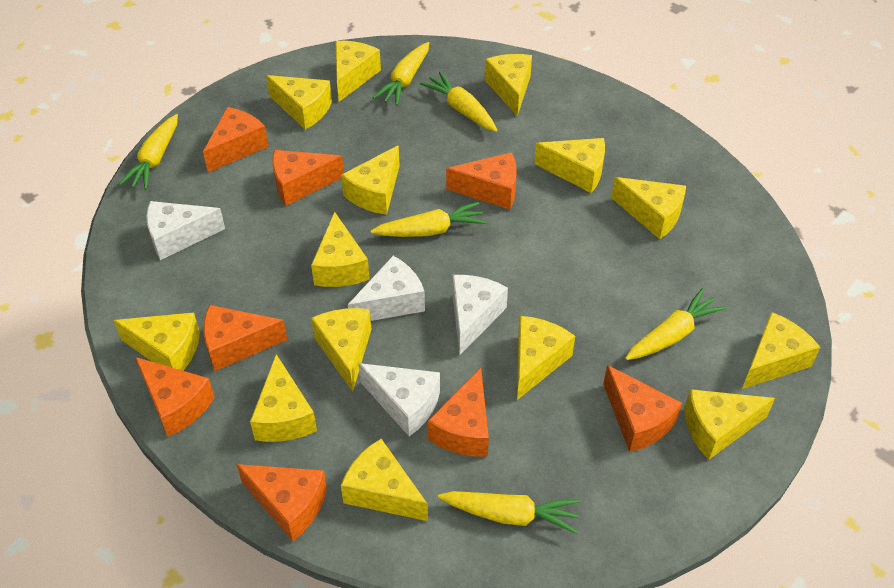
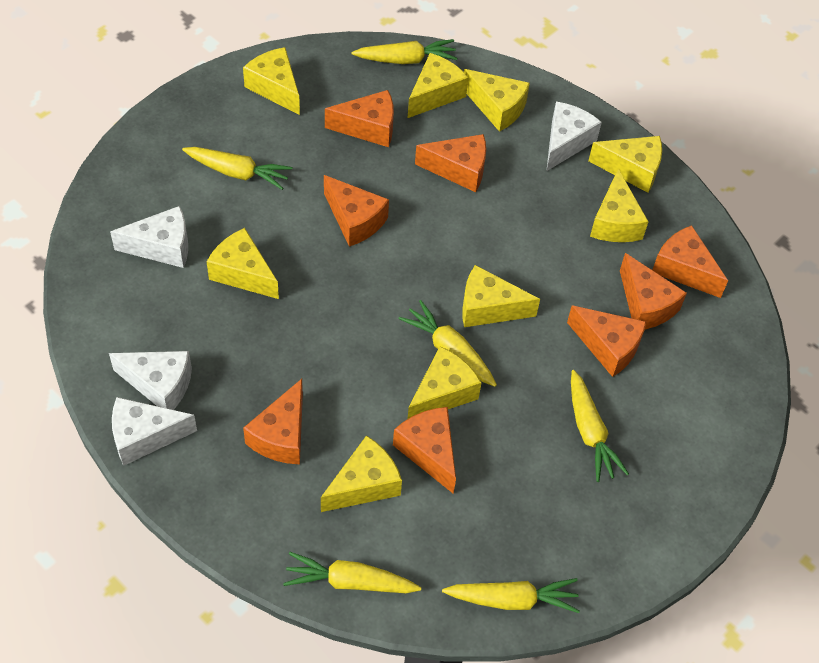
yellow cheese: [114,312,200,371] [250,354,317,442] [266,75,332,130] [311,212,370,287] [311,308,371,392] [335,41,381,102] [341,145,400,215] [341,439,428,521] [485,54,532,117] [517,316,575,400] [534,138,605,193] [611,177,686,239] [684,389,775,460] [742,312,820,389] = 14 -> [207,228,279,299] [243,47,300,115] [321,435,402,512] [408,53,468,118] [408,346,481,419] [462,265,540,327] [464,69,530,132] [589,136,662,193] [590,169,649,242] = 9

